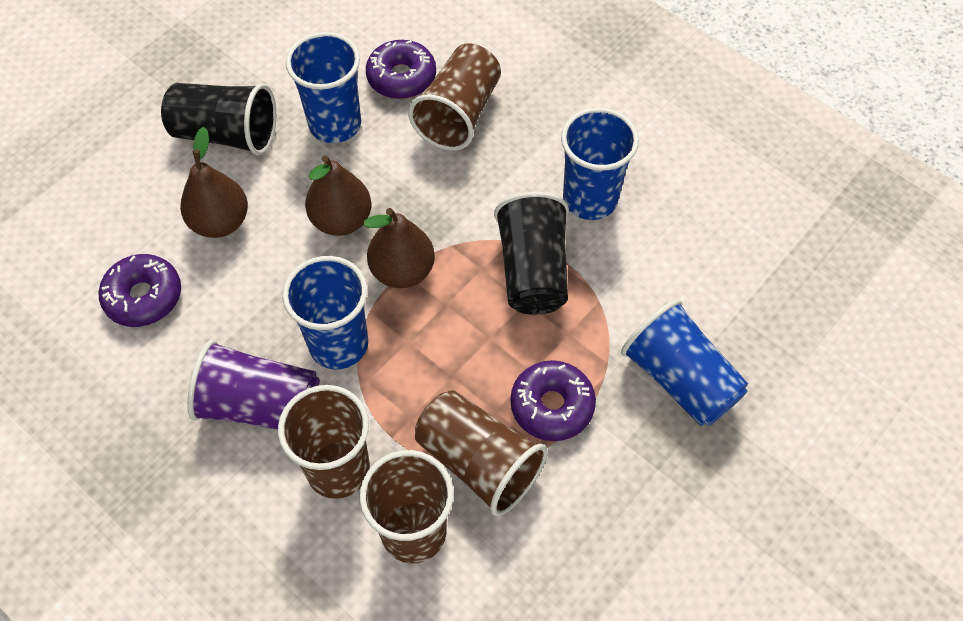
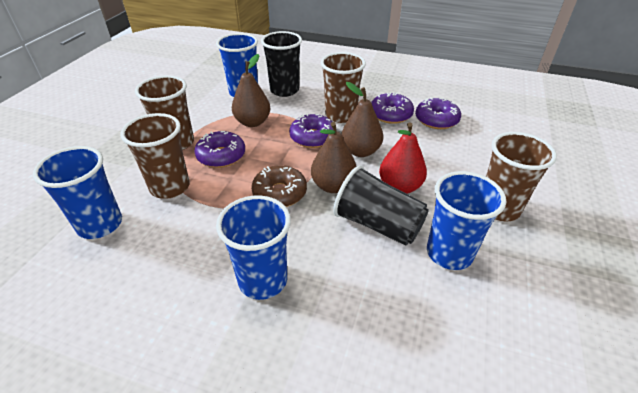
brown donut: none = 0 -> [251,165,307,207] = 1
purple cup: [187,340,320,429] = 1 -> none = 0
purple donut: [99,254,181,327] [366,40,436,99] [510,360,596,441] = 3 -> [194,131,245,168] [289,114,333,148] [371,92,414,124] [415,97,461,129] = 4
red pear: none = 0 -> [379,123,427,194] = 1

